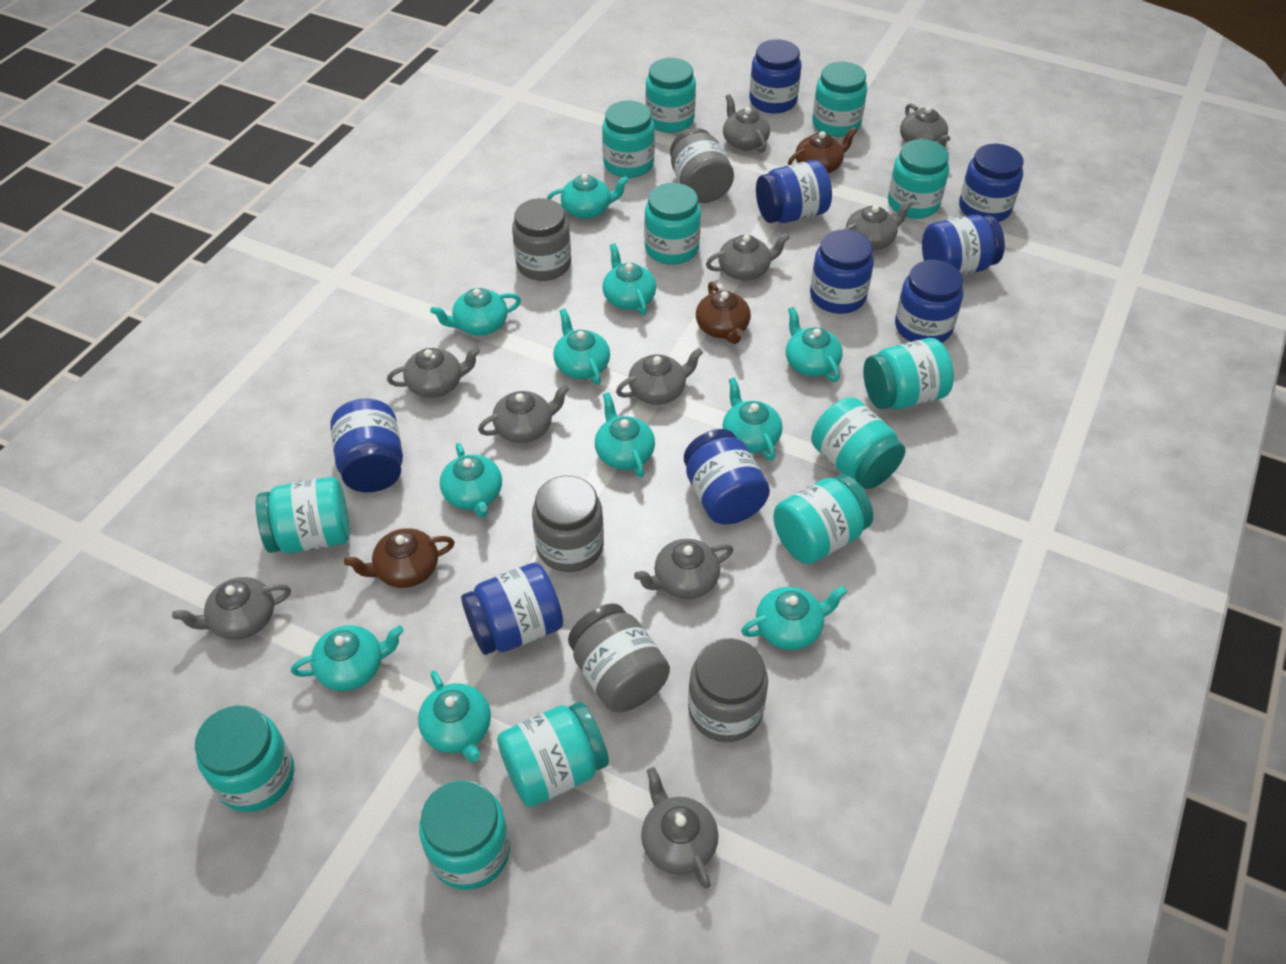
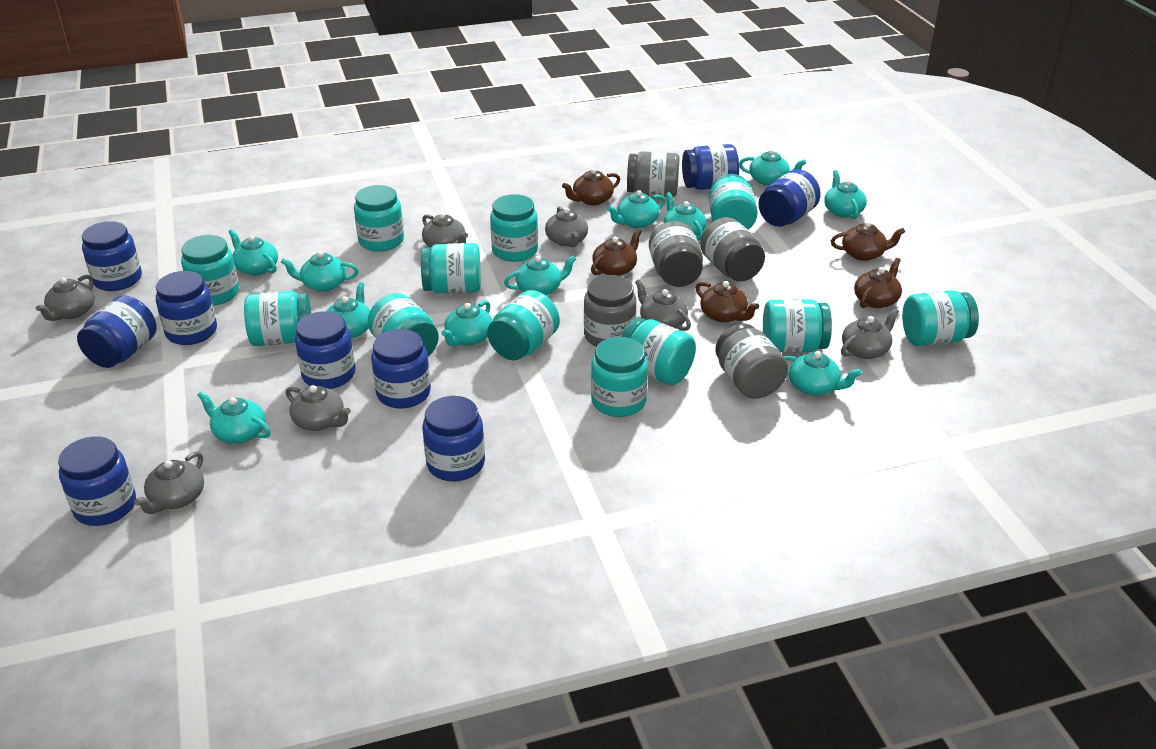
brown teapot: [344,528,455,588] [696,282,751,344] [788,127,857,173] = 3 -> [562,168,620,205] [591,229,642,276] [696,281,759,323] [831,222,905,261] [854,258,902,308] = 5
grey teapot: [172,577,291,640] [387,346,480,398] [478,384,569,443] [616,348,703,405] [634,539,734,599] [641,767,718,889] [706,233,790,280] [723,94,770,153] [844,200,912,250] [900,103,950,147] = 10 -> [36,275,95,321] [134,452,204,514] [286,385,351,431] [422,213,468,248] [545,206,588,247] [635,279,691,331] [841,308,899,359] = 7

